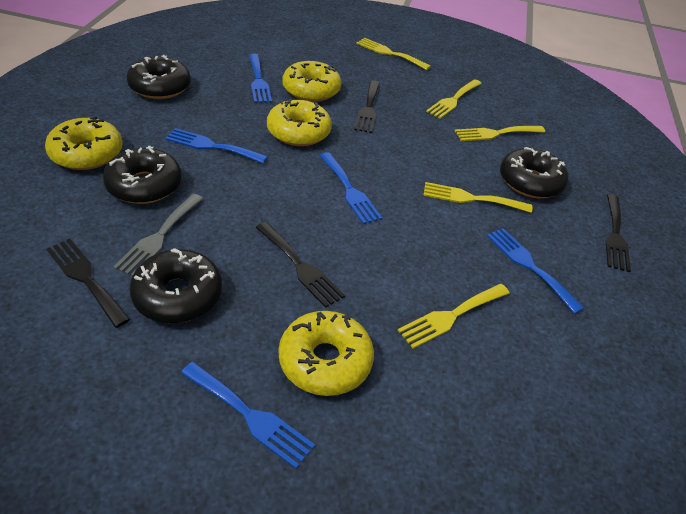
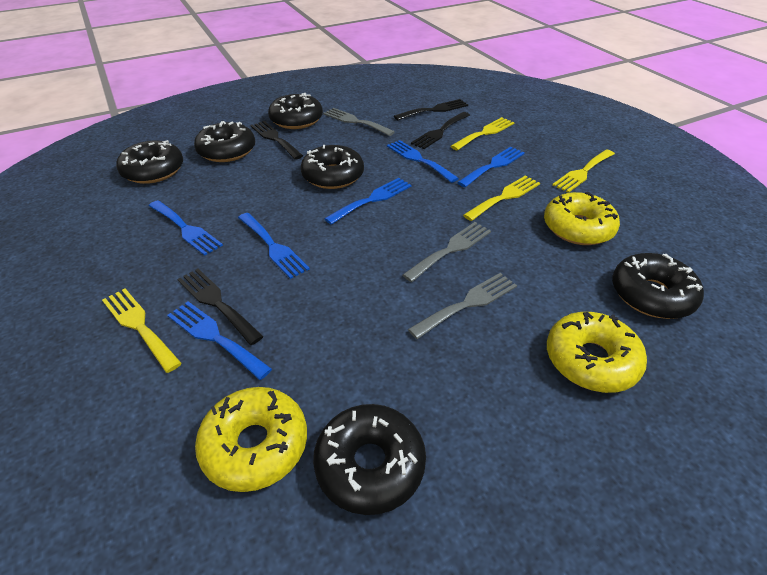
black donut: [103,146,182,204] [126,55,191,99] [129,248,222,323] [500,147,569,198] = 4 -> [116,140,183,184] [194,121,255,162] [268,93,323,129] [301,145,364,189] [313,404,426,515] [612,253,704,319] = 6
blue fork: [165,128,268,163] [181,362,315,469] [249,54,272,103] [320,152,382,224] [487,228,584,314] = 5 -> [149,200,223,256] [167,301,272,380] [238,213,310,279] [324,178,411,225] [387,140,459,183] [457,147,525,187] = 6
grey fork: [113,194,203,276] = 1 -> [323,108,395,136] [403,222,491,282] [408,273,517,339] = 3
yellow donut: [45,116,123,170] [267,99,332,146] [279,311,374,396] [283,61,341,102] = 4 -> [195,387,307,492] [544,192,620,245] [547,312,647,393] = 3
yellow fork: [356,38,431,70] [398,284,510,349] [423,182,532,213] [426,79,482,119] [455,126,545,141] = 5 -> [102,288,182,373] [450,117,515,150] [463,176,540,221] [552,150,615,193] = 4

